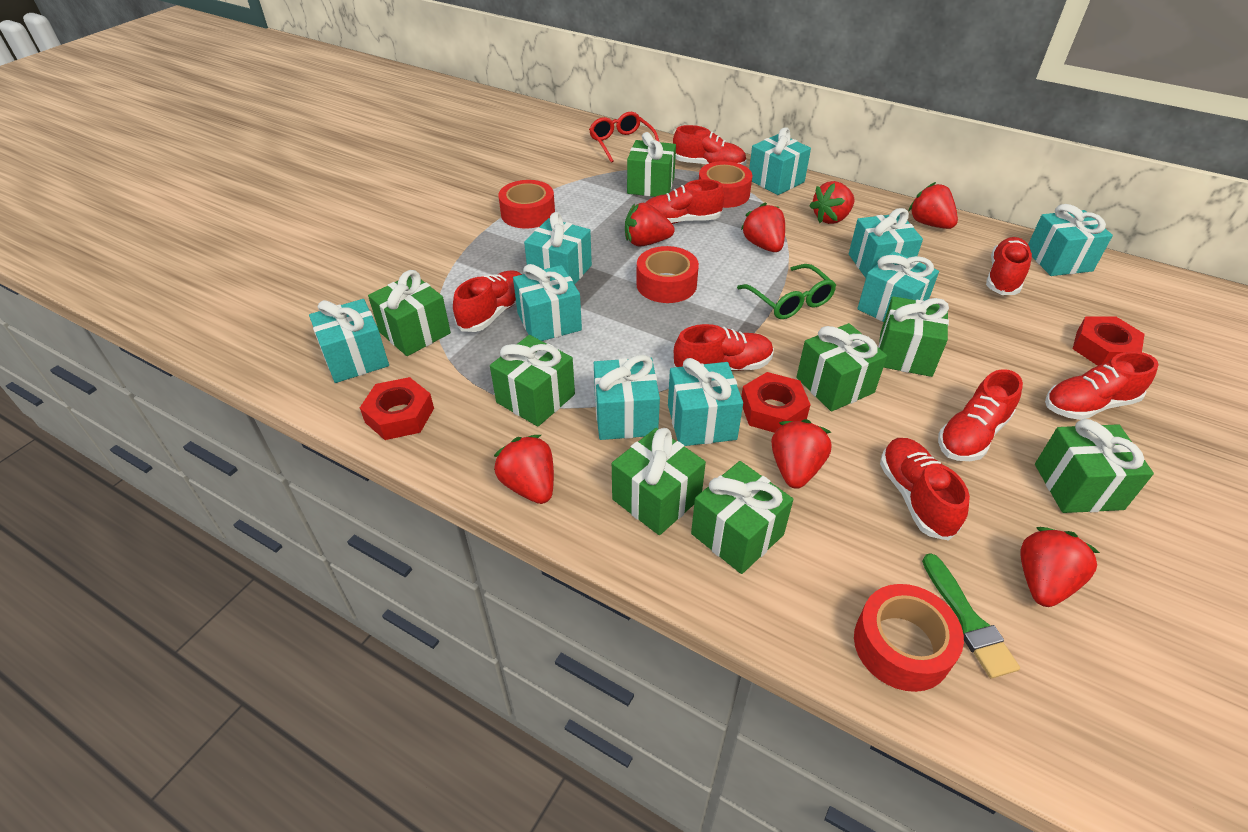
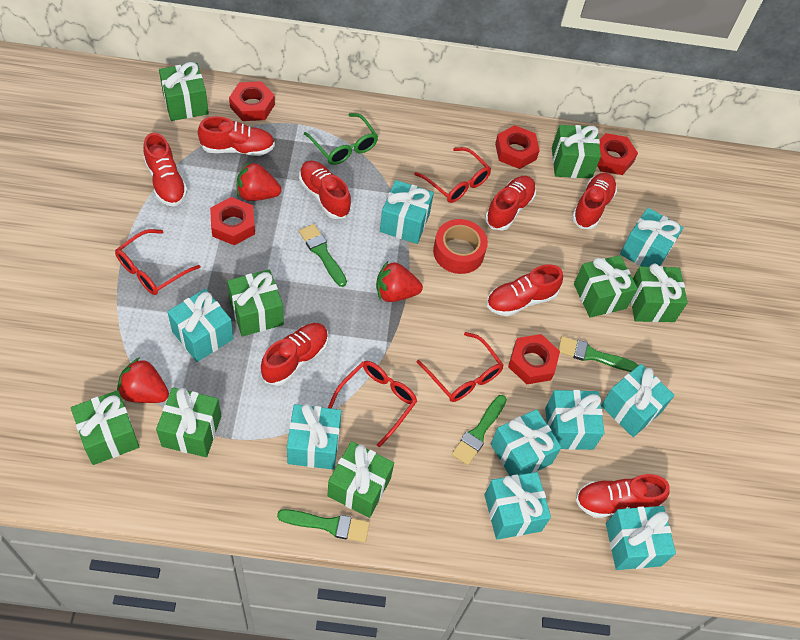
green brush: [922,553,1020,679] = 1 -> [277,509,370,542] [299,224,347,287] [452,395,507,465] [558,336,638,372] = 4
red glasses: [589,112,659,163] = 1 -> [115,229,200,295] [328,361,417,447] [414,147,491,203] [416,332,503,402] = 4
red nut: [360,377,434,440] [741,372,811,433] [1073,317,1145,366] = 3 -> [210,197,255,245] [229,81,275,121] [495,125,540,169] [508,334,560,384] [597,133,638,175] = 5
red strawberry: [494,435,554,504] [625,203,675,246] [741,202,785,252] [771,419,831,489] [809,181,854,224] [909,182,958,229] [1020,527,1100,607] = 7 -> [117,357,169,403] [237,161,281,201] [376,261,423,302] = 3
red tape: [499,180,555,229] [636,246,699,303] [699,161,752,208] [854,584,964,692] = 4 -> [433,219,488,274] = 1

